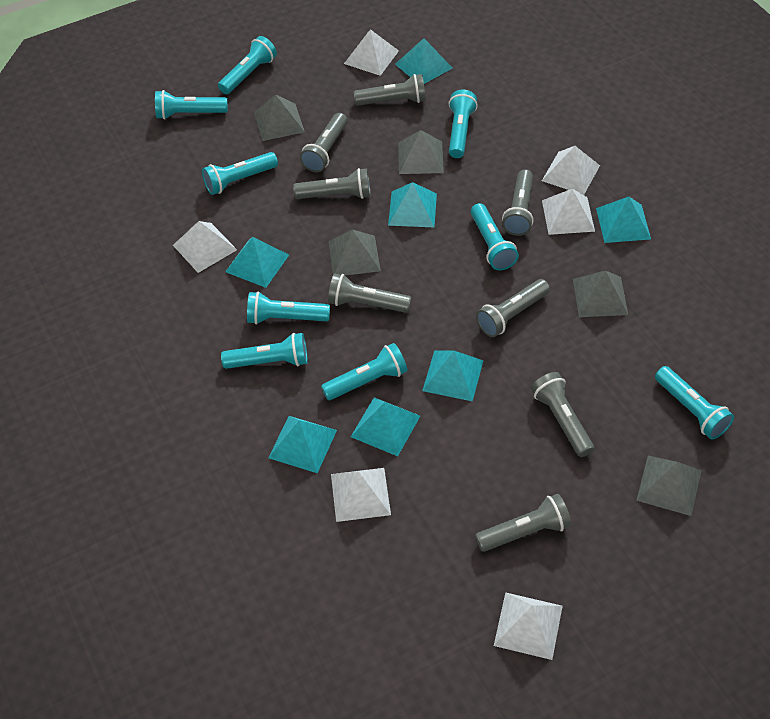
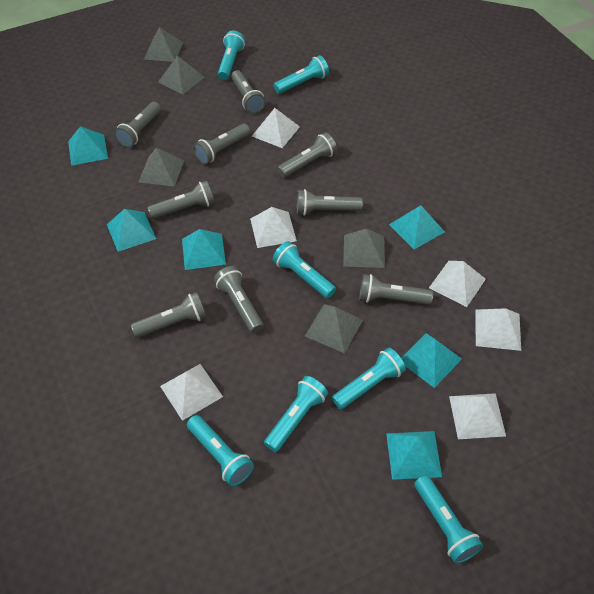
grey flashlight: [293,168,371,199] [300,113,348,172] [328,273,412,313] [354,74,426,106] [475,494,571,552] [476,279,550,337] [502,169,534,236] [531,372,594,457] = 8 -> [114,102,161,147] [131,292,206,338] [147,181,215,219] [193,124,250,164] [214,266,264,333] [231,70,266,114] [277,132,337,178] [297,189,363,216] [359,274,433,305] = 9
turquoise flashlight: [155,90,228,120] [202,152,278,195] [218,36,277,94] [221,333,308,369] [247,291,330,325] [321,343,407,400] [448,90,478,158] [471,203,519,270] [655,366,734,439] = 9 -> [187,415,254,486] [218,31,245,80] [264,376,328,452] [272,241,336,298] [274,55,329,94] [332,348,406,409] [414,475,483,564] = 7
turquoise pyramid: [225,237,289,288] [268,416,337,473] [351,397,420,456] [388,182,437,227] [395,38,452,84] [422,350,484,402] [596,197,651,243] = 7 -> [68,126,108,166] [107,209,156,252] [182,229,226,270] [386,431,442,480] [389,205,445,249] [401,333,462,388] = 6

